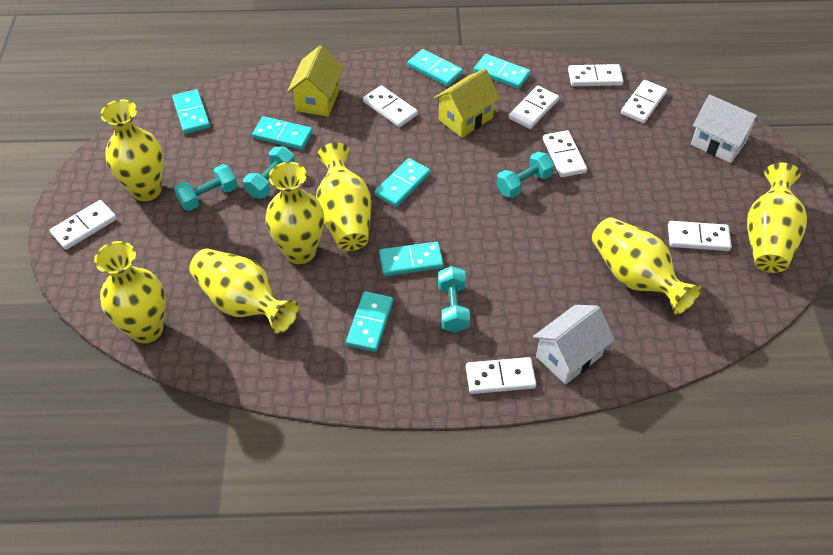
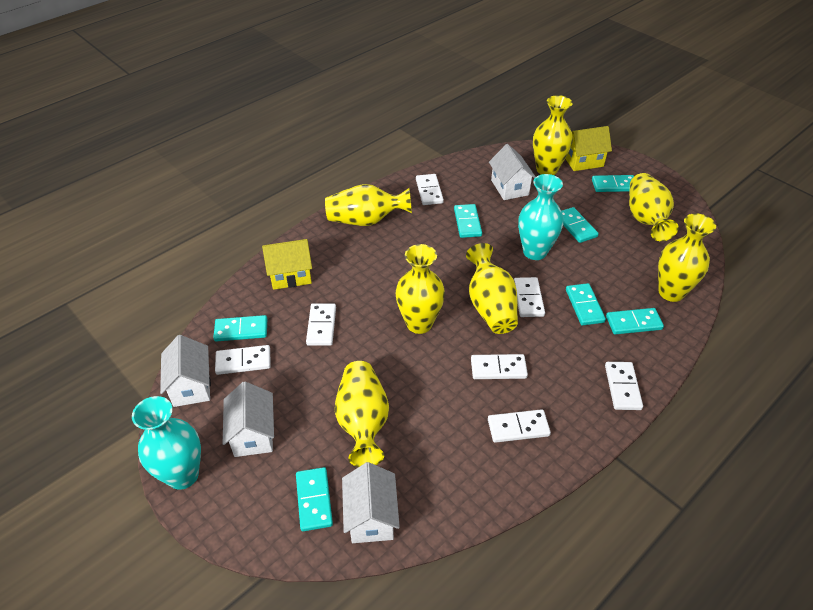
turquoise dumbbell: [174,164,238,211] [243,146,295,199] [438,266,470,333] [496,152,554,198] = 4 -> none = 0
turquoise vase: none = 0 -> [132,396,201,490] [518,174,564,260] = 2
white domino: [50,200,117,250] [363,85,418,127] [466,357,536,394] [509,86,559,129] [543,130,587,177] [568,64,623,86] [621,80,667,123] [668,221,732,251] = 8 -> [215,345,271,375] [306,303,336,346] [416,174,444,205] [471,354,528,379] [488,409,551,443] [514,277,545,317] [605,362,643,410] = 7
white house: [533,305,615,385] [691,95,759,163] = 2 -> [160,335,211,407] [223,381,274,457] [342,462,400,543] [489,144,536,200] = 4

